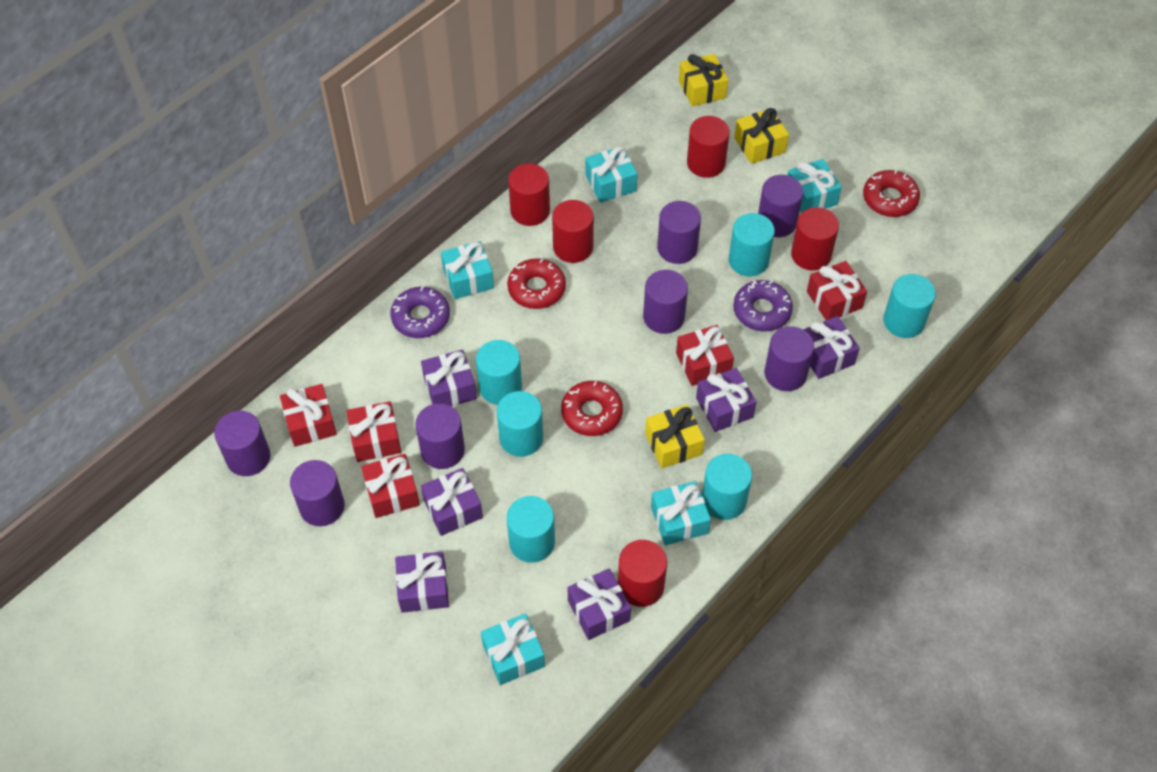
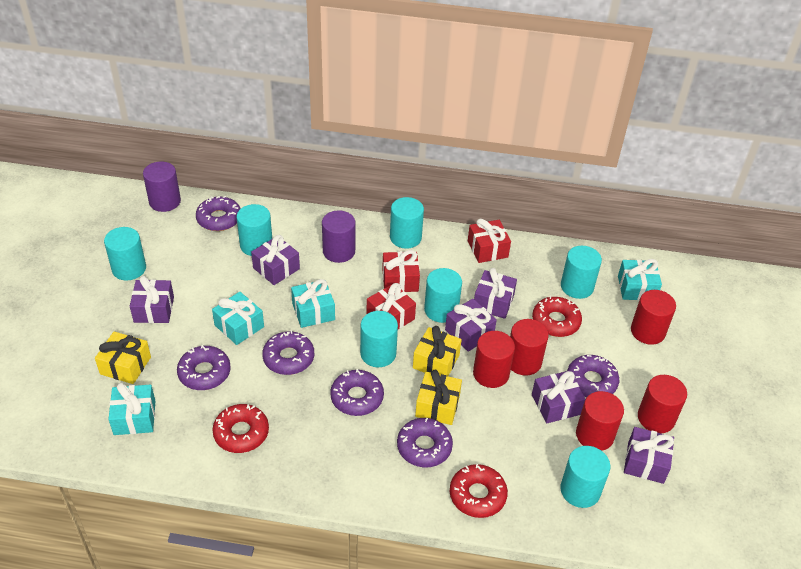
purple cylinder: [214,411,270,476] [290,460,345,526] [415,403,465,469] [643,270,688,334] [657,201,701,264] [758,175,803,237] [764,327,814,391] = 7 -> [143,162,181,212] [322,211,355,263] = 2
purple donut: [391,287,450,338] [733,280,793,332] = 2 -> [177,345,231,390] [196,196,241,231] [262,330,314,375] [330,369,384,416] [397,418,453,467] [567,355,619,397] = 6
red gift: [280,384,337,447] [347,401,401,462] [361,454,420,518] [676,325,734,386] [807,261,867,320] = 5 -> [366,283,416,329] [382,250,420,292] [468,219,511,263] = 3
turquoise cylinder: [476,340,522,405] [497,391,543,457] [507,496,555,563] [702,454,752,520] [729,213,775,276] [883,274,936,338] = 6 -> [104,227,146,280] [237,204,272,256] [360,311,398,367] [390,197,424,249] [424,268,462,323] [560,446,610,508] [561,246,602,299] = 7
turquoise gift: [441,241,494,299] [481,613,545,685] [586,146,637,203] [651,481,711,545] [788,159,842,213] = 5 -> [109,383,155,435] [212,292,264,345] [291,279,335,328] [618,259,662,301] = 4

